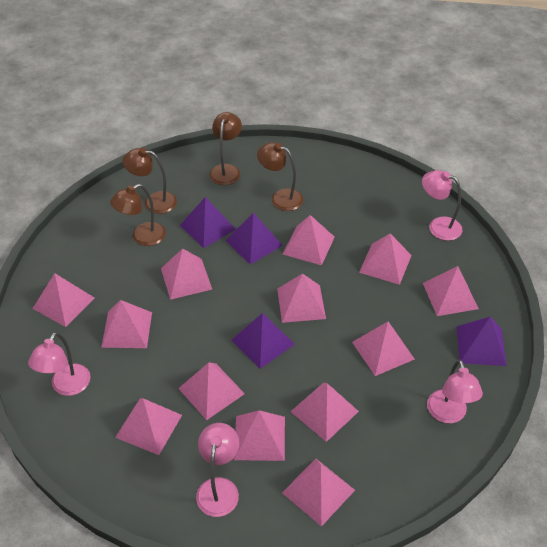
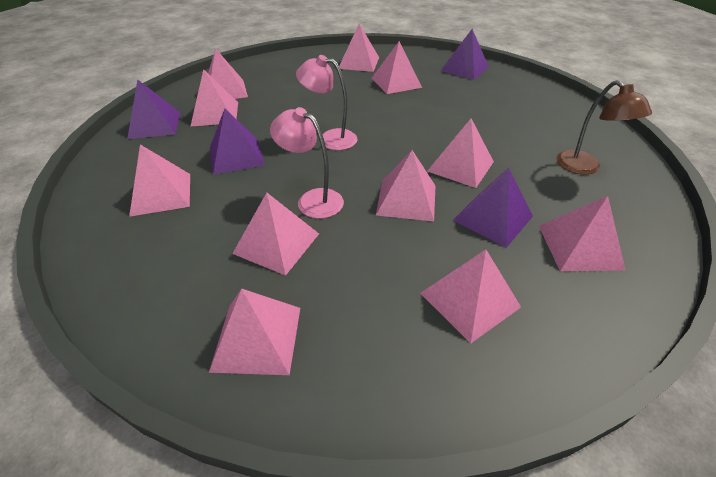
brown lamp: [110,184,166,246] [122,148,177,214] [209,112,242,185] [257,142,303,211] = 4 -> [556,80,652,175] = 1
pink lamp: [28,332,91,396] [196,423,239,517] [422,170,462,241] [427,360,483,423] = 4 -> [270,107,344,219] [296,55,357,150] = 2
pink pyramid: [32,273,94,327] [101,300,152,348] [115,398,182,455] [161,249,212,300] [178,362,245,420] [234,410,285,461] [277,274,326,323] [282,459,355,527] [283,215,335,265] [291,383,359,442] [352,322,415,376] [359,234,412,285] [423,266,479,316] = 13 -> [129,144,190,217] [190,69,238,127] [208,48,248,99] [209,289,300,375] [232,193,319,275] [339,24,379,72] [372,41,422,94] [376,150,436,221] [420,249,521,343] [427,119,494,188] [539,196,625,271] = 11

